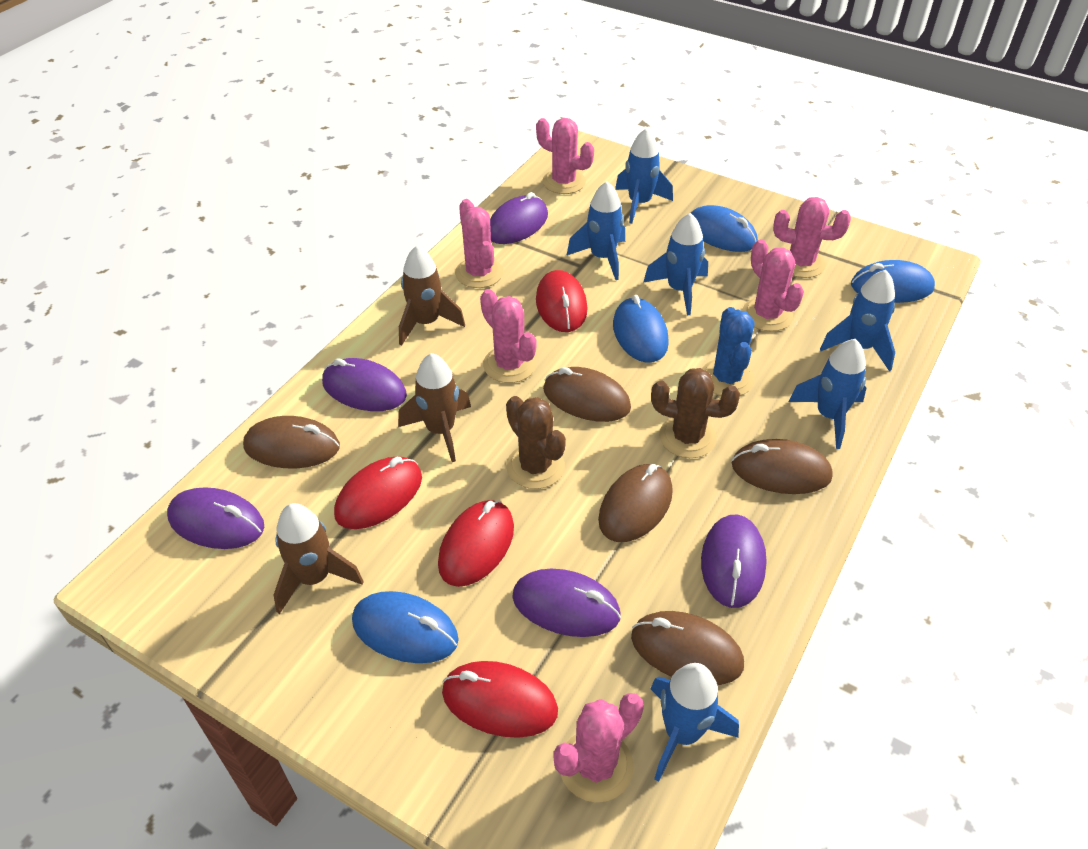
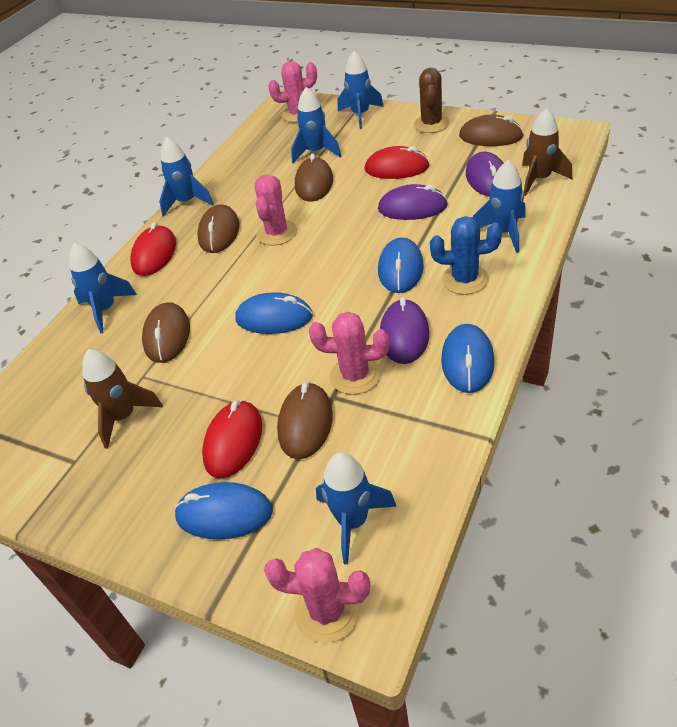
brown cactus: [506,396,566,489] [651,368,740,458] = 2 -> [414,68,450,133] = 1
brown rocket: [274,503,364,614] [398,353,471,462] [399,245,465,345] = 3 -> [82,349,163,449] [522,108,572,196] = 2
pink cactus: [455,199,503,288] [480,289,536,383] [536,118,594,194] [553,693,644,802] [742,239,804,331] [773,197,851,278] = 6 -> [254,174,297,246] [264,548,370,643] [268,61,317,123] [309,312,389,395] = 4
purple mouse: [167,487,264,549] [322,358,407,411] [490,192,548,244] [512,569,621,637] [701,515,767,608] = 5 -> [378,184,448,220] [380,297,429,364] [466,152,503,197] = 3
red mouse: [334,456,422,529] [438,500,514,587] [442,661,558,738] [536,270,587,332] = 4 -> [130,222,176,276] [202,400,262,478] [364,146,430,179] = 3

